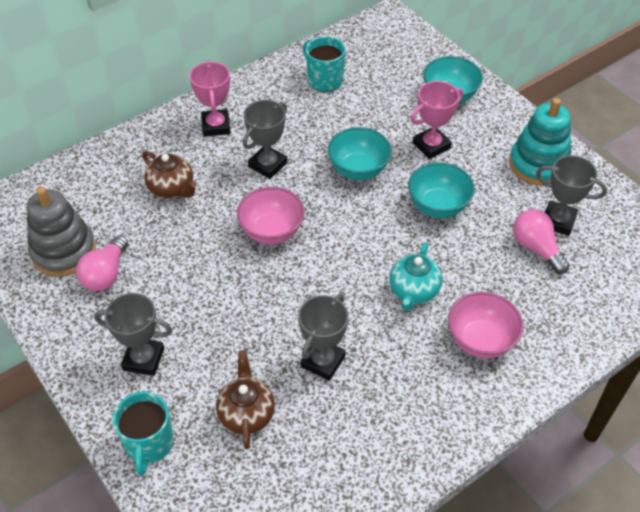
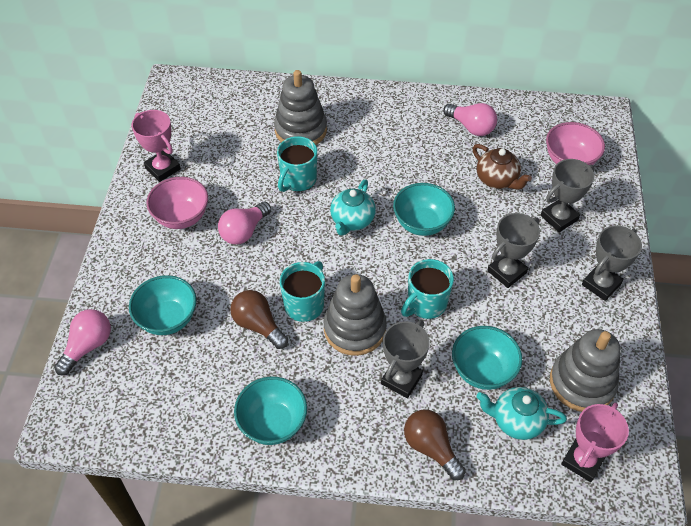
brown light bulb: none = 0 -> [230,290,288,349] [404,409,466,480] = 2
brown teapot: [142,151,197,198] [216,350,275,449] = 2 -> [473,144,532,190] = 1
grey stacking toy: [27,187,96,277] = 1 -> [274,70,327,145] [323,274,387,356] [550,329,620,412] = 3
pink light bulb: [76,236,128,291] [513,209,569,274] = 2 -> [54,309,111,376] [218,202,271,245] [443,103,497,136] = 3
turquoise bowl: [327,127,392,180] [408,162,475,218] [423,56,483,104] = 3 -> [129,275,197,335] [234,376,307,445] [393,183,455,236] [452,326,522,390] = 4
turquoise mug: [113,392,174,476] [303,36,346,92] = 2 -> [277,136,317,192] [280,261,325,322] [401,259,454,319] = 3
turquoise stacking toy: [509,98,571,186] = 1 -> none = 0
turquoise teapot: [389,242,442,311] = 1 -> [330,179,376,236] [476,387,567,440] = 2

